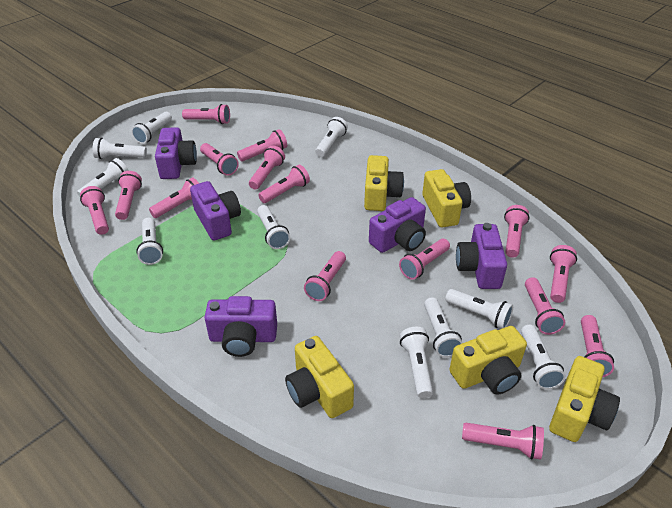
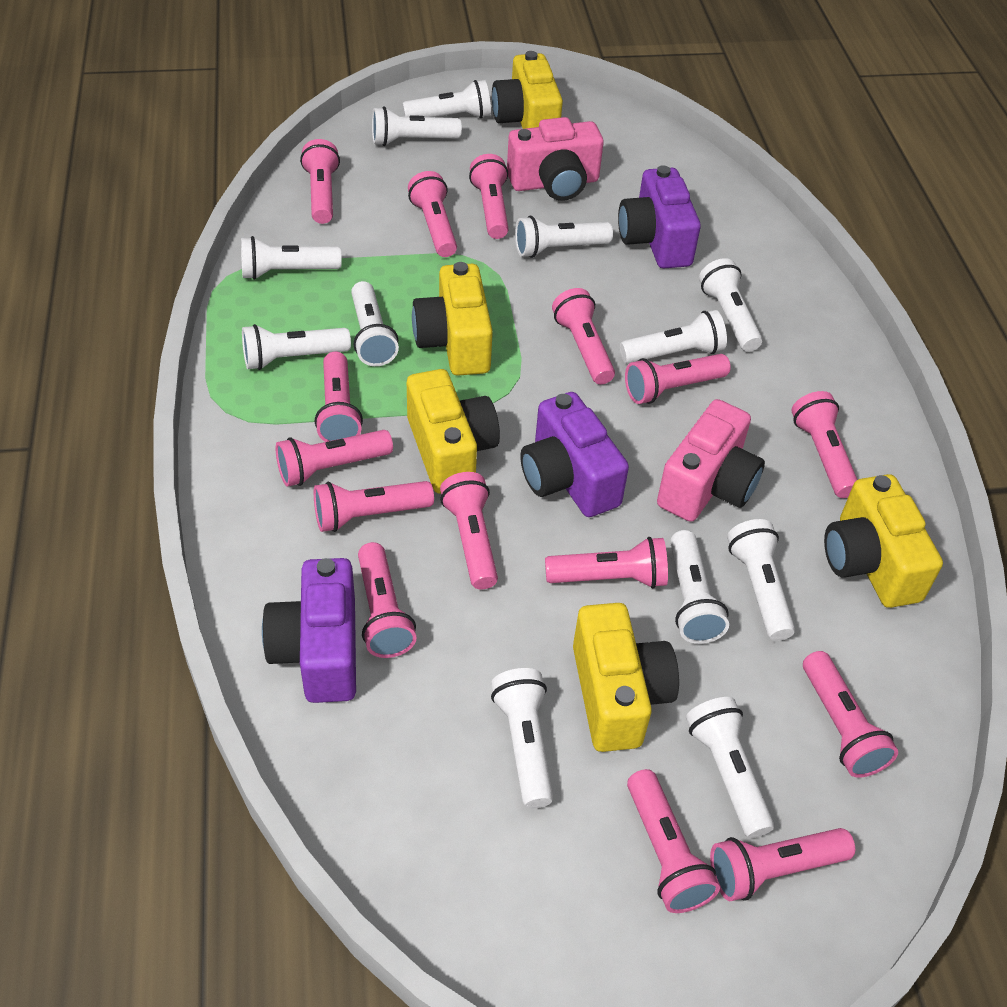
pink camera: none = 0 -> [507,117,604,201] [657,399,765,522] = 2
purple camera: [155,127,197,179] [190,181,241,241] [204,296,277,357] [369,197,426,253] [456,223,507,289] = 5 -> [262,558,356,703] [520,392,629,517] [618,165,701,268] = 3
white flashlight: [77,158,129,197] [93,138,147,159] [131,112,172,144] [136,218,163,265] [257,205,290,249] [315,117,348,157] [400,327,433,398] [424,297,462,357] [445,289,513,329] [521,325,566,389] = 10 -> [241,236,342,280] [242,324,351,370] [351,281,399,366] [372,107,462,146] [402,80,491,118] [491,668,553,808] [515,216,613,258] [620,310,727,364] [670,530,729,644] [686,697,774,838] [699,258,762,352] [727,519,795,641] = 12

